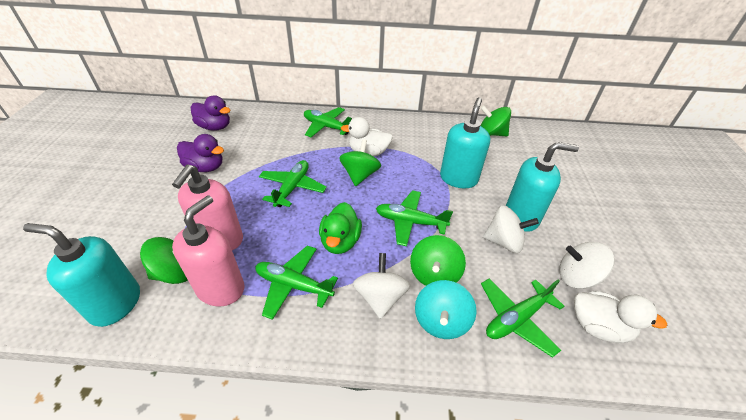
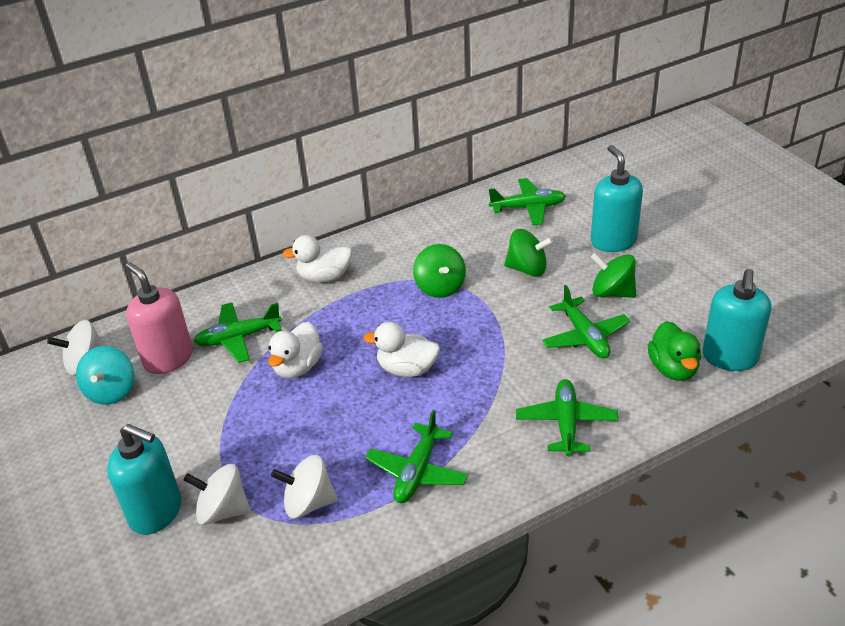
green spinning top: [140,237,188,284] [339,139,381,186] [410,235,466,286] [480,105,511,136] = 4 -> [413,244,466,298] [504,229,553,277] [591,253,636,298] = 3
pink soap dispenser: [172,165,243,250] [172,195,244,306] = 2 -> [126,262,193,374] = 1
purple duck: [177,134,224,172] [191,95,231,131] = 2 -> none = 0
white duck: [341,117,393,156] [574,291,667,343] = 2 -> [268,322,323,378] [283,235,352,283] [363,322,440,377] = 3

